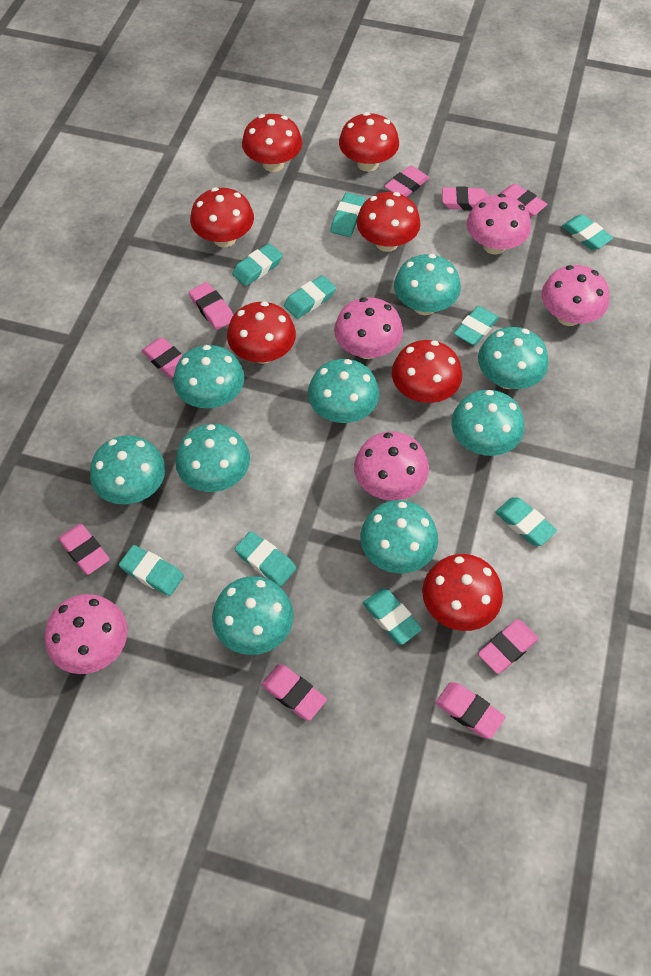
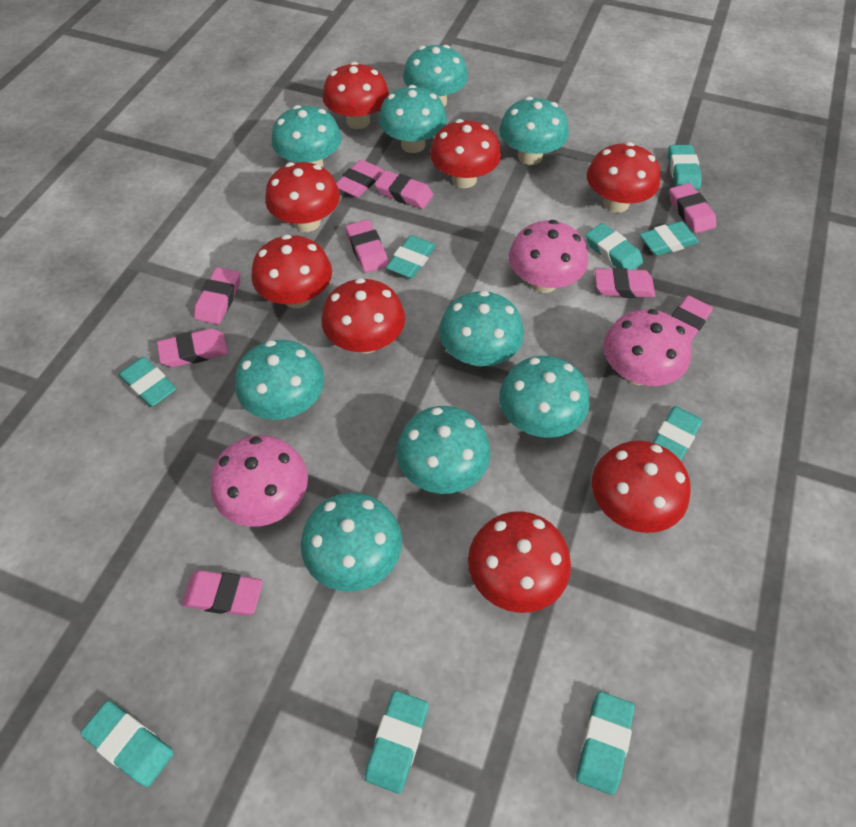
pink mushroom: [45,594,128,674] [334,297,403,359] [354,432,429,500] [467,194,531,255] [542,265,609,326] = 5 -> [210,435,308,527] [509,220,588,293] [603,309,692,386] = 3
red mushroom: [190,188,254,247] [227,301,296,364] [242,114,302,172] [339,112,399,172] [357,192,421,252] [392,340,462,403] [422,554,503,631] = 7 -> [251,235,332,308] [265,162,340,232] [321,278,405,353] [322,62,389,129] [430,119,501,188] [468,511,571,613] [587,142,661,213] [592,440,691,533] = 8

